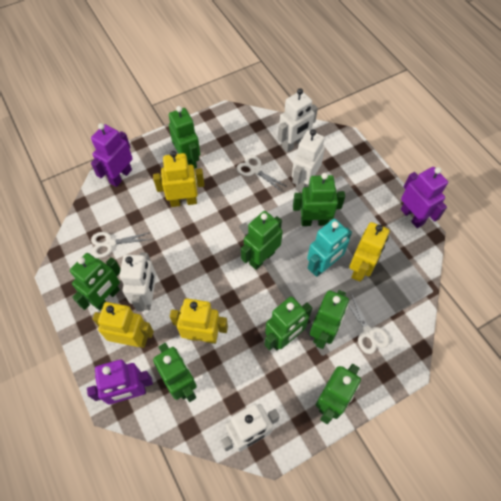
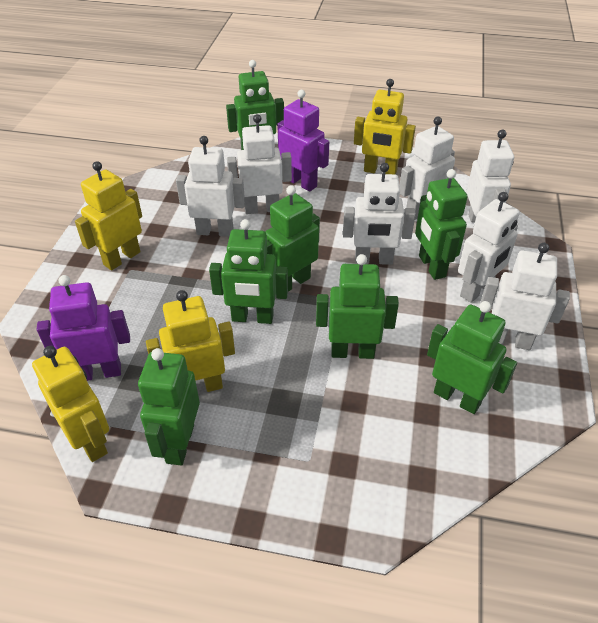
green robot: [70,253,121,311] [153,343,197,402] [169,106,200,169] [241,211,283,270] [265,296,312,350] [293,173,345,226] [310,290,349,349] [316,364,361,424] = 8 -> [138,348,200,465] [209,219,288,324] [226,60,284,150] [265,185,320,292] [316,254,399,359] [415,169,468,280] [427,301,517,414] = 7
purple robot: [87,359,153,405] [91,123,133,187] [401,167,448,228] = 3 -> [37,275,130,381] [277,90,329,191] = 2
turquoise robot: [307,219,352,277] = 1 -> none = 0
white robot: [119,252,156,312] [221,404,280,452] [278,88,318,152] [292,129,325,192] = 4 -> [176,136,245,237] [227,114,292,214] [343,163,416,265] [400,117,455,220] [458,192,520,303] [466,130,514,228] [480,243,570,350] = 7
white scissors: [91,232,151,258] [237,155,287,192] [348,293,390,354] = 3 -> none = 0

